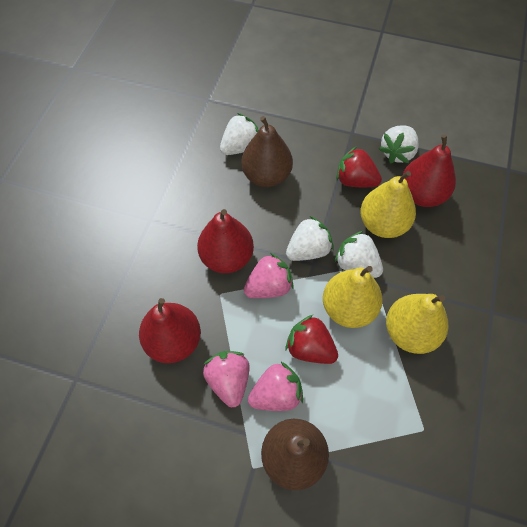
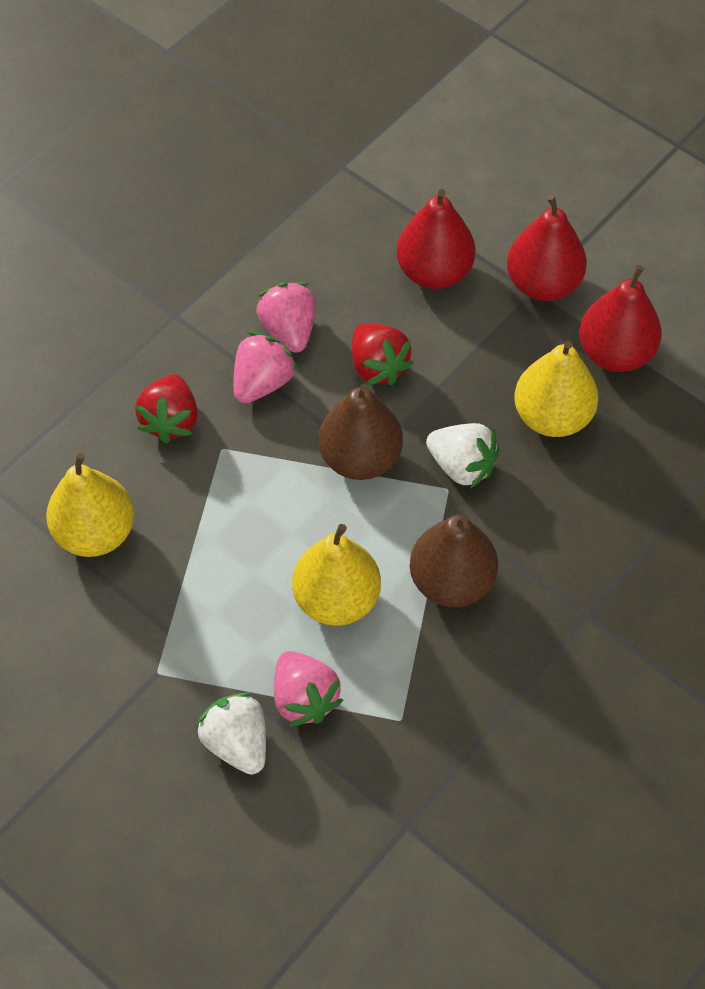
white strawberry: [220,113,259,155] [286,216,334,261] [335,231,383,278] [379,126,419,164] = 4 -> [196,692,266,775] [426,423,500,489] = 2

